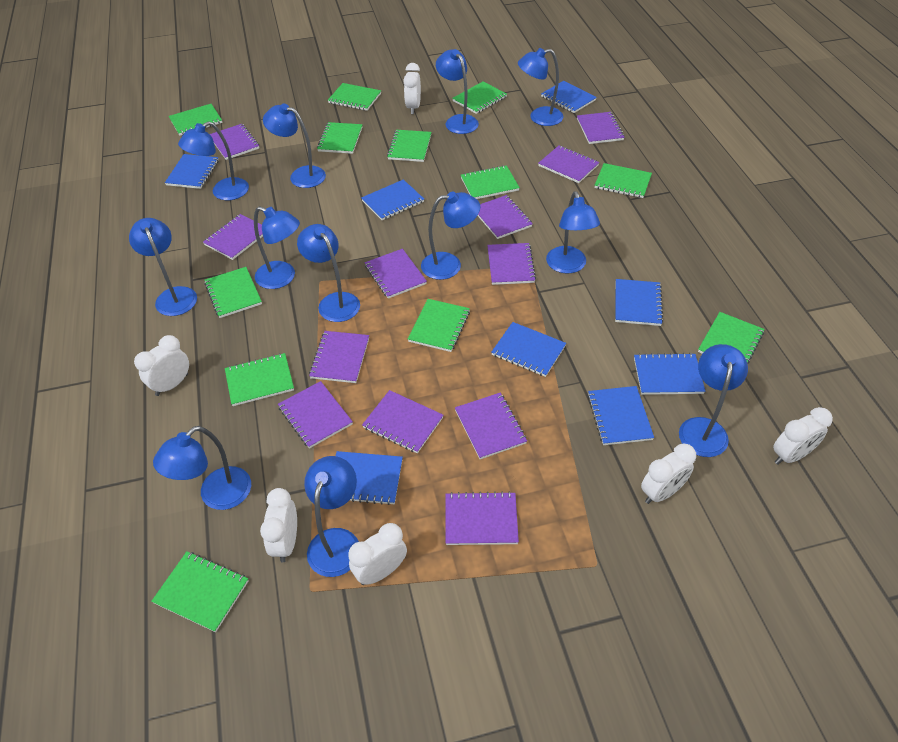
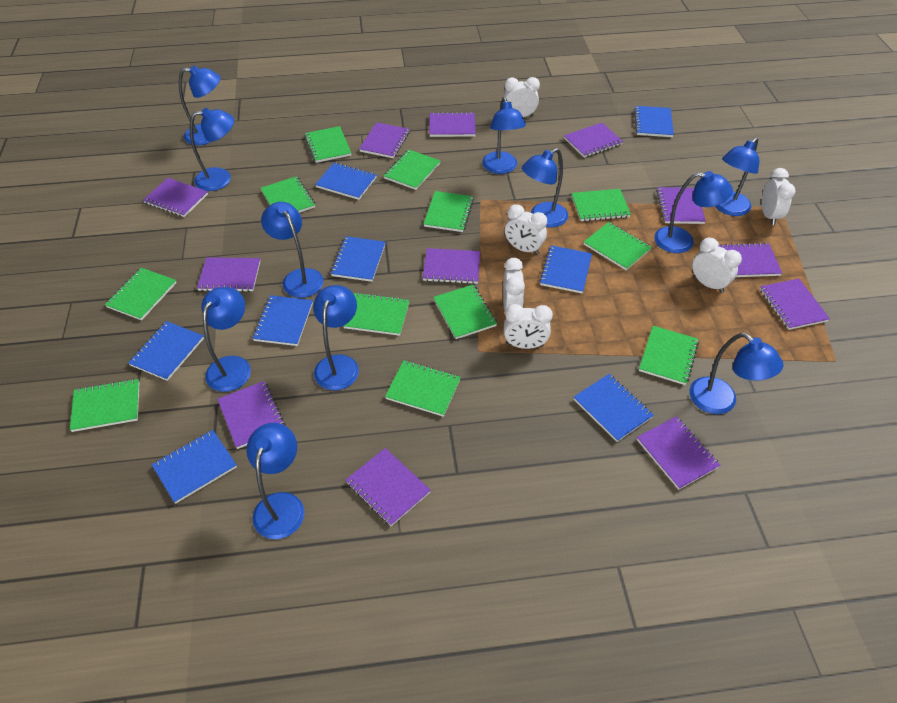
blue lamp: [129,218,197,316] [153,426,251,510] [178,121,249,200] [254,206,300,289] [263,104,326,188] [297,224,360,322] [304,456,359,577] [421,191,480,280] [436,49,479,134] [518,48,563,126] [546,191,600,274] [679,344,748,457] = 12 -> [179,65,220,145] [190,108,234,191] [201,287,251,392] [246,423,305,539] [261,202,324,298] [313,285,359,390] [482,97,526,174] [522,148,568,227] [654,171,733,253] [689,333,783,414] [715,137,759,216] = 11

